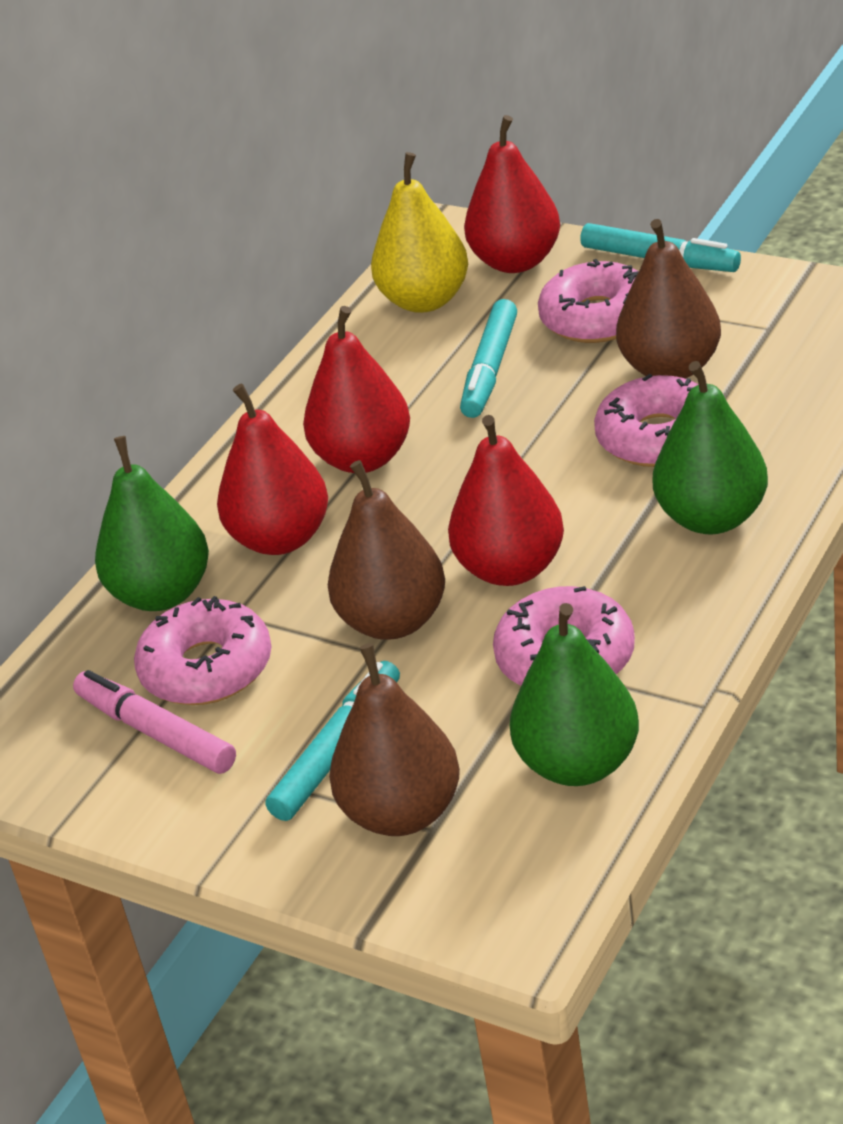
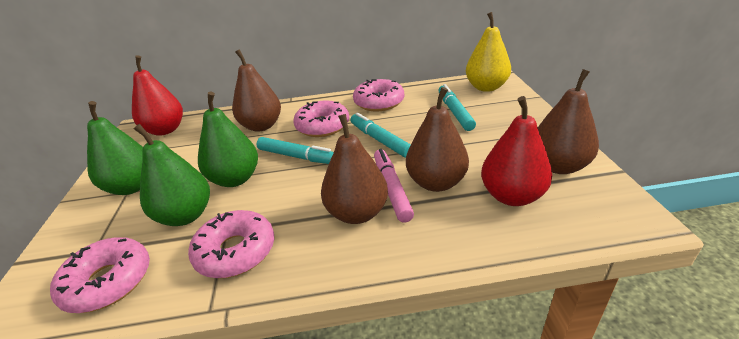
brown pear: [328,460,445,640] [329,643,460,836] [616,219,721,379] = 3 -> [232,49,281,132] [321,114,388,224] [406,87,469,192] [538,69,599,174] = 4
red pear: [217,383,328,555] [303,306,410,473] [448,415,564,586] [464,115,560,273] = 4 -> [132,55,183,136] [481,96,552,206] = 2

